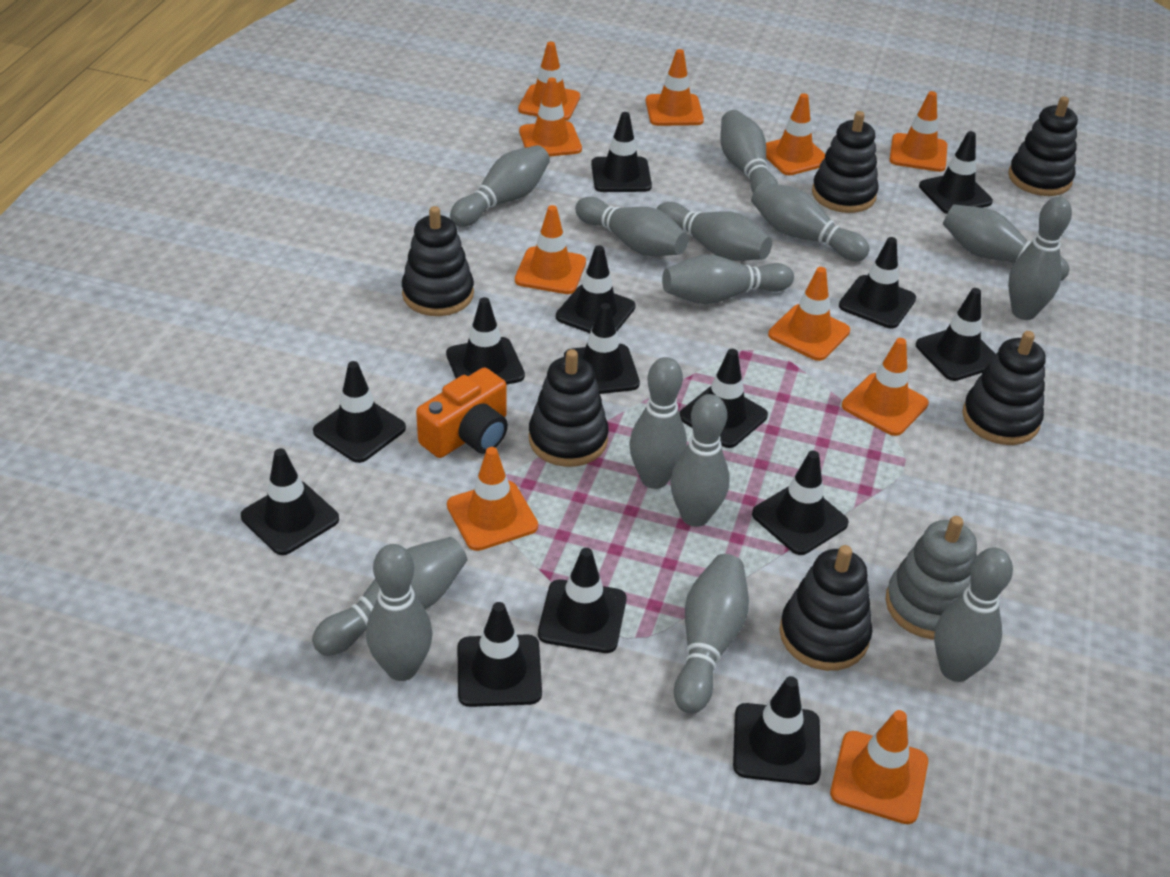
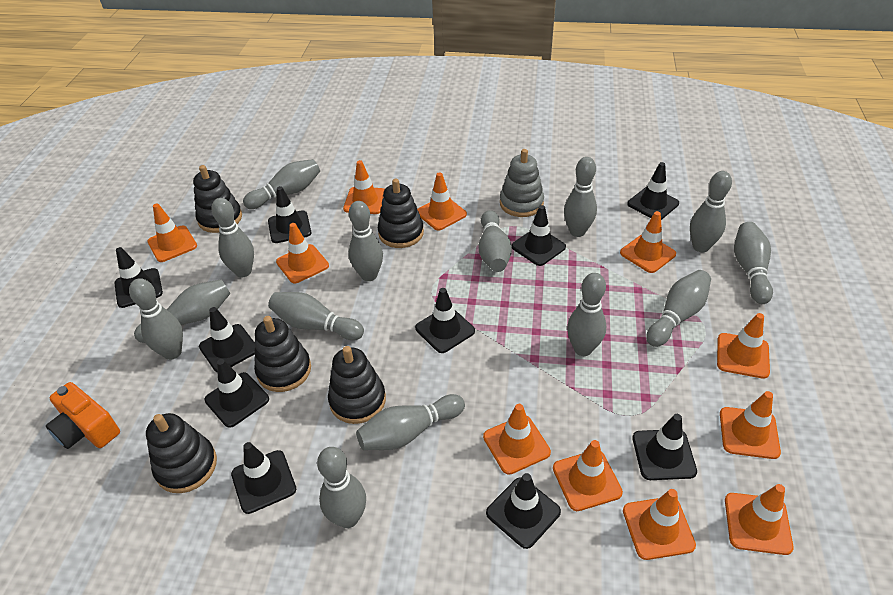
black stacking toy: [402,206,474,316] [529,349,609,467] [779,545,873,671] [812,111,879,213] [962,331,1046,445] [1008,96,1078,196] = 6 -> [146,413,217,493] [193,165,242,233] [254,316,311,392] [328,346,386,424] [378,179,424,248] = 5
black traffic cone: [241,448,339,555] [313,361,406,463] [446,297,525,384] [458,602,542,707] [538,548,627,653] [556,245,636,333] [564,303,640,394] [591,112,652,192] [679,349,768,448] [733,676,821,785] [752,451,849,555] [839,237,916,328] [916,288,995,381] [919,131,993,214] = 14 -> [114,247,163,308] [199,307,255,372] [204,359,269,428] [231,442,296,514] [268,186,312,243] [415,288,475,353] [486,473,561,549] [512,205,566,266] [627,162,679,220] [632,414,697,480] = 10
orange traffic cone: [447,447,538,551] [515,205,586,294] [518,42,580,121] [519,78,582,157] [646,49,704,126] [766,93,825,175] [768,267,850,361] [830,710,928,824] [842,338,929,436] [890,91,948,172] = 10 -> [147,203,197,262] [276,223,329,283] [343,160,385,214] [417,172,467,231] [483,404,551,475] [553,440,623,511] [620,211,676,273] [623,489,696,560] [717,313,770,379] [720,391,781,459] [725,484,793,555] = 11

